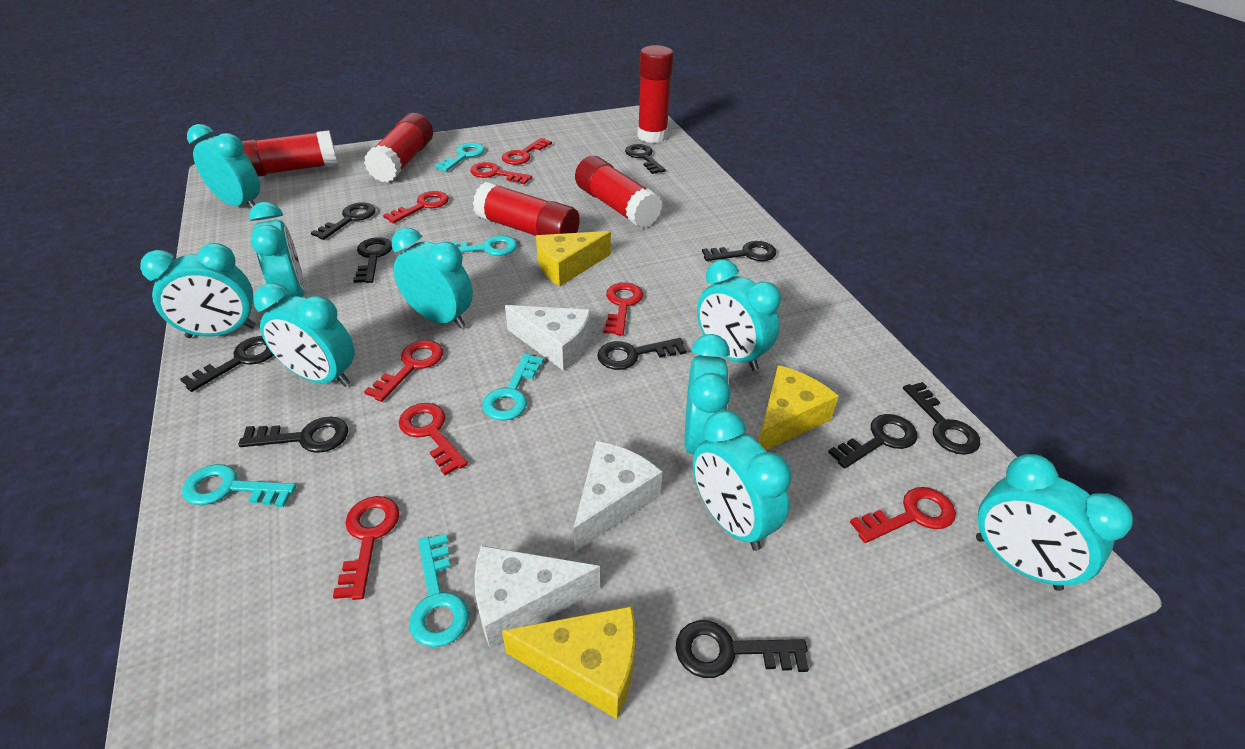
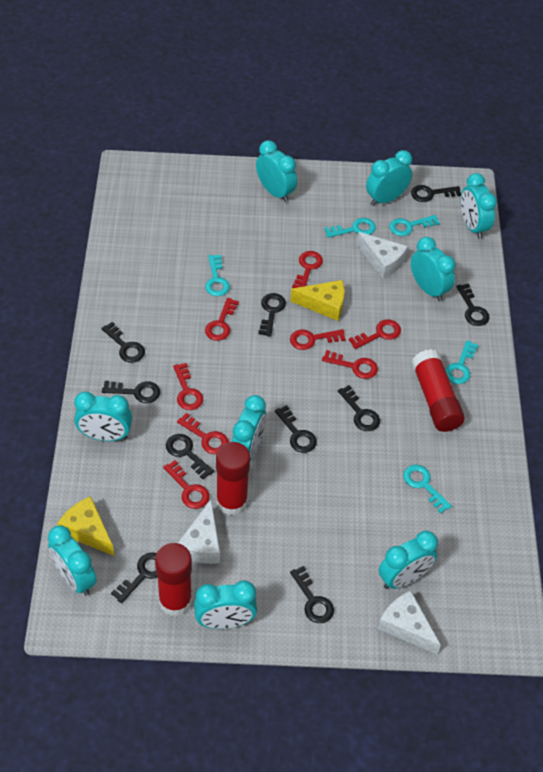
red glue stick: [241,130,338,177] [364,113,433,182] [473,182,580,236] [575,156,662,228] [638,45,674,143] = 5 -> [155,543,192,616] [216,442,250,516] [412,349,465,432] = 3
yellow cheese: [502,606,635,719] [536,231,611,286] [758,365,839,450] = 3 -> [58,496,114,556] [290,280,345,321] = 2

